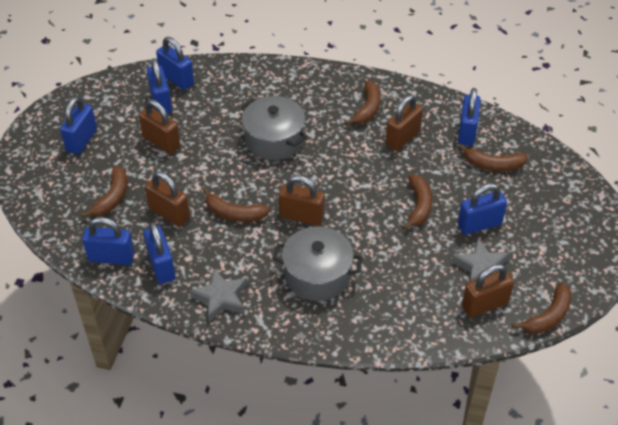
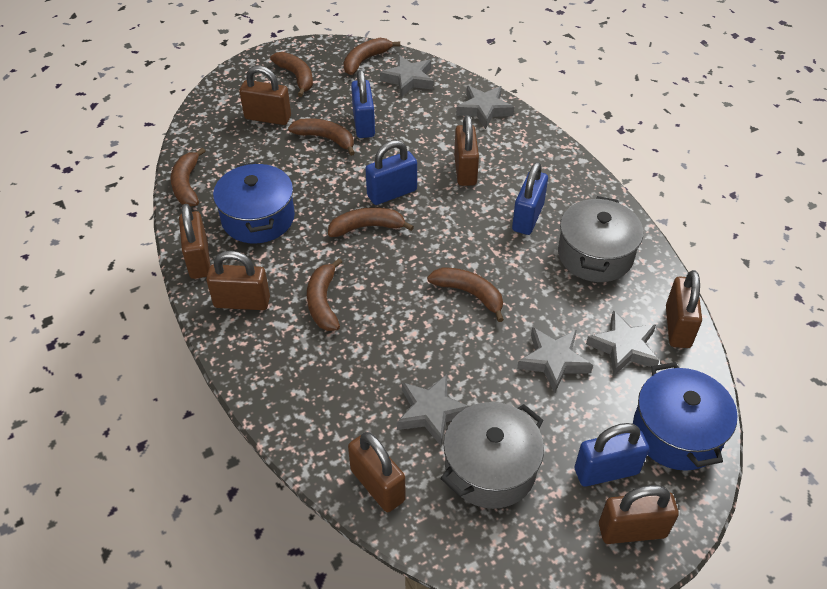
blue padlock: [60,96,97,155] [82,217,135,265] [144,222,176,284] [147,58,172,114] [156,37,194,90] [458,88,481,146] [458,183,507,235] = 7 -> [351,70,375,138] [365,140,417,205] [512,162,548,235] [574,423,649,487] = 4
blue pot: none = 0 -> [213,162,295,244] [633,362,738,471] = 2
brown banana: [81,166,127,218] [203,188,270,222] [345,81,381,125] [402,175,432,230] [459,144,528,171] [512,282,572,334] = 6 -> [171,148,205,206] [270,52,313,97] [288,118,355,156] [307,258,342,331] [328,207,414,237] [344,38,400,75] [427,267,504,322] = 7
brown padlock: [139,100,181,154] [145,171,190,227] [279,175,325,226] [385,95,423,151] [462,264,514,317] = 5 -> [179,204,210,279] [206,251,270,310] [239,66,291,125] [348,432,406,512] [454,115,479,186] [599,485,679,544] [666,270,702,348] = 7
grey star: [189,268,248,322] [452,238,510,282] = 2 -> [380,55,433,97] [397,374,470,446] [456,86,514,129] [517,327,593,393] [586,310,659,376] = 5

